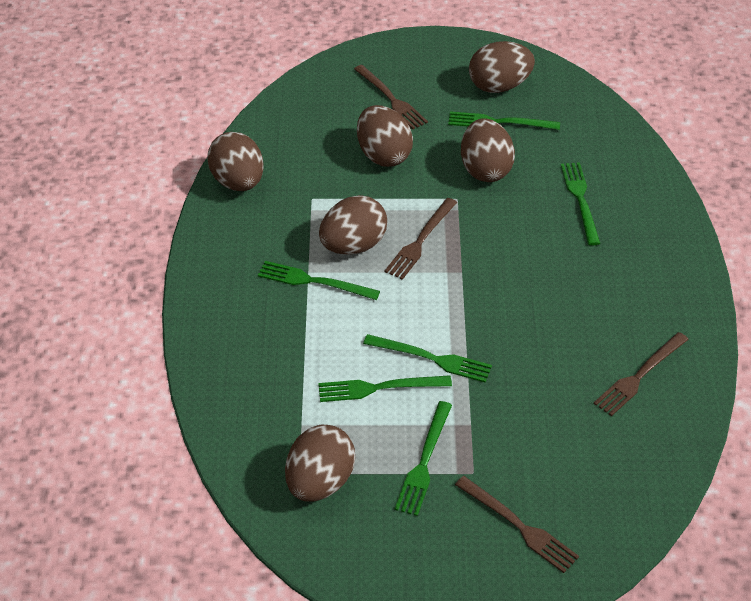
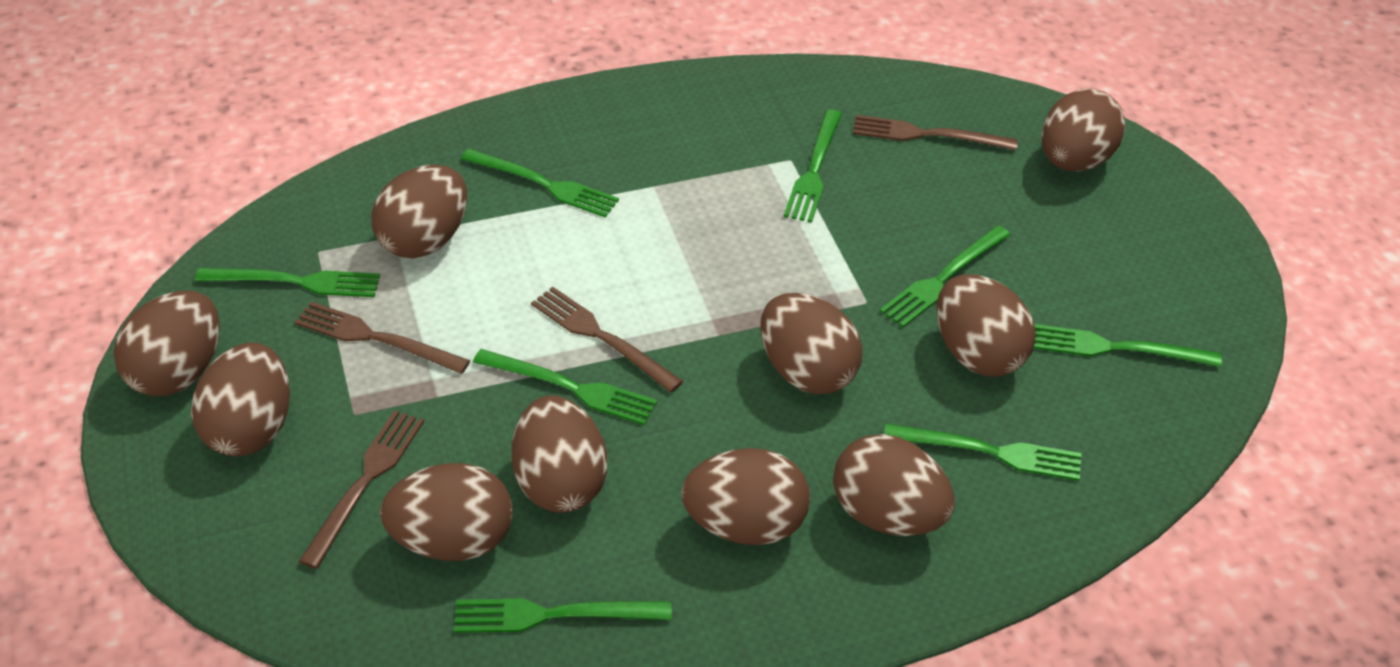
brown egg: [207,132,264,191] [285,425,355,502] [319,195,387,255] [357,105,413,167] [461,118,515,182] [469,41,535,93] = 6 -> [114,291,220,396] [191,342,290,456] [371,164,467,259] [380,463,513,561] [512,395,607,513] [681,448,810,545] [760,293,862,394] [833,434,955,536] [937,274,1036,377] [1042,89,1125,171] = 10
green fork: [258,261,380,300] [318,375,452,402] [363,334,492,383] [395,401,452,516] [448,111,560,130] [561,162,600,246] = 6 -> [195,268,380,297] [454,598,672,633] [461,149,619,217] [473,349,657,425] [784,109,842,223] [880,225,1011,327] [884,424,1081,481] [1034,324,1222,367] = 8

